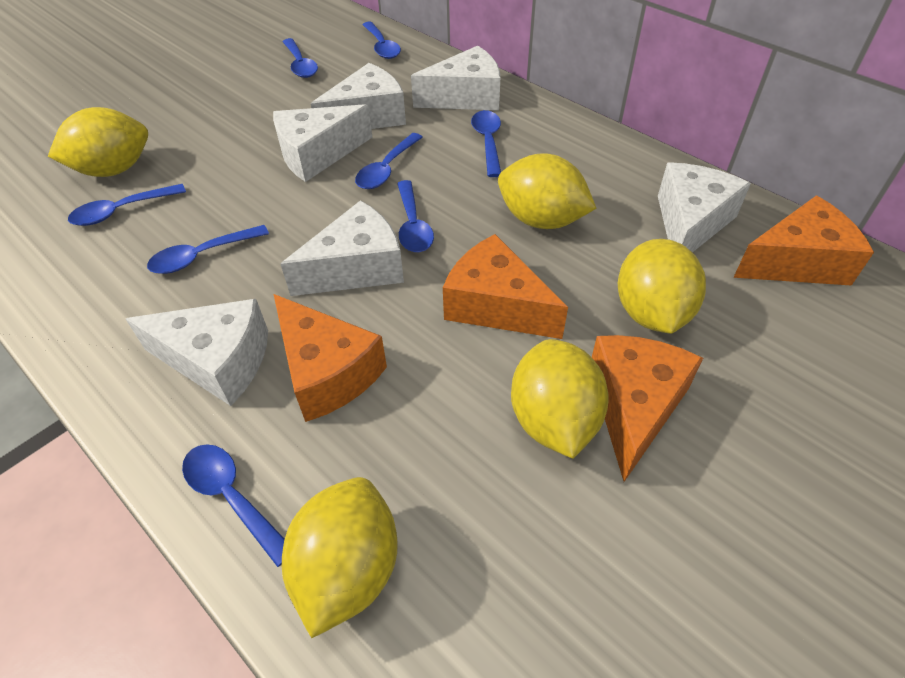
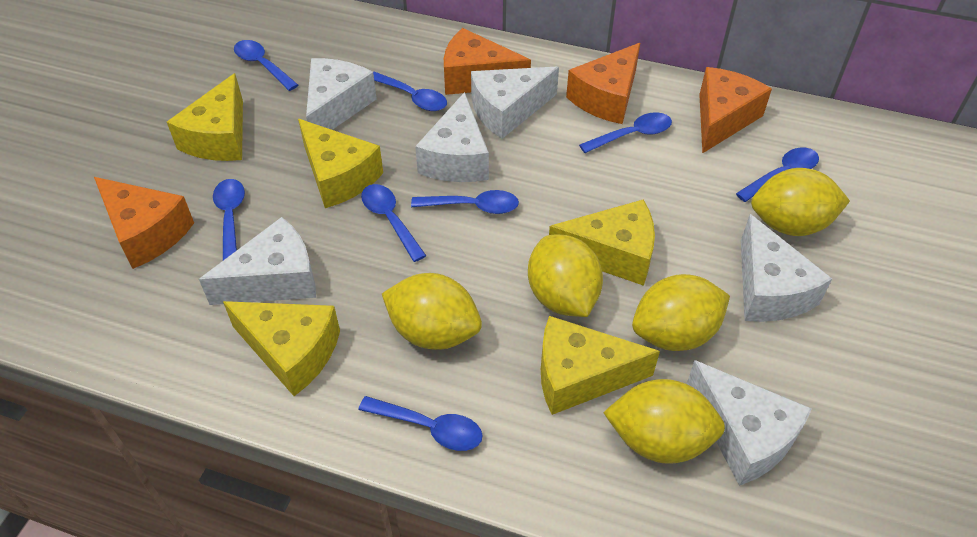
yellow cheese: none = 0 -> [167,73,243,161] [223,301,340,396] [298,119,383,208] [541,316,660,415] [549,200,655,286] = 5

